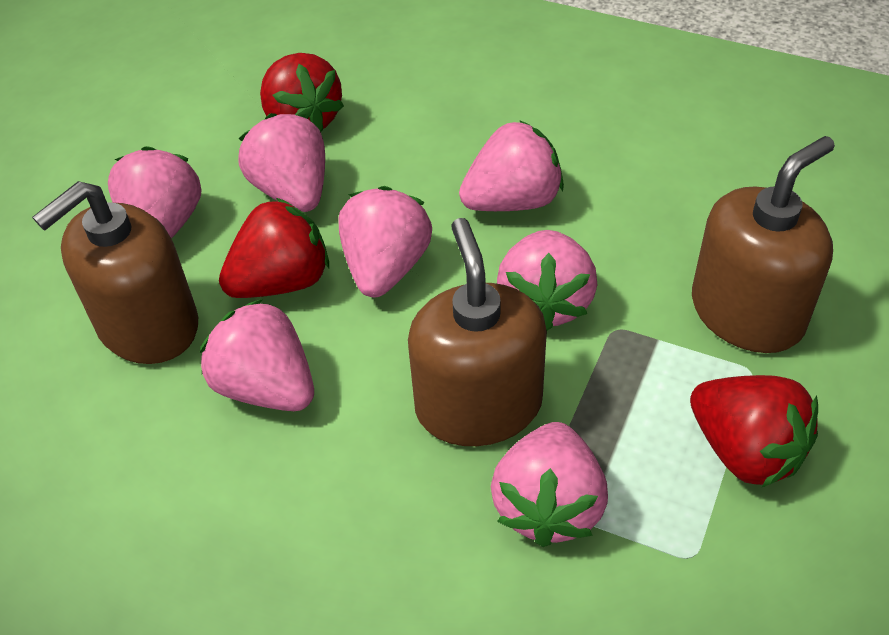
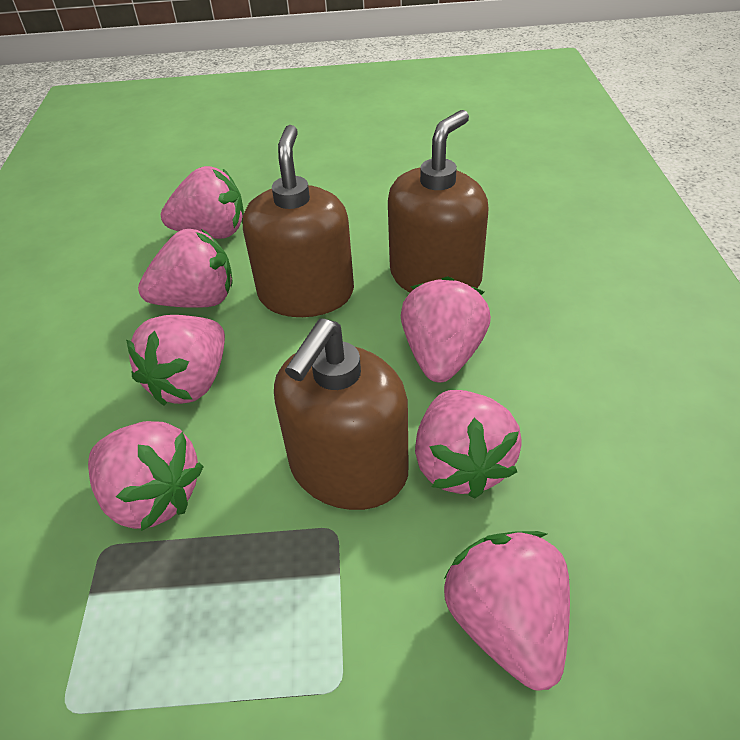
red strawberry: [219,198,329,298] [260,53,344,132] [690,375,818,488] = 3 -> none = 0

